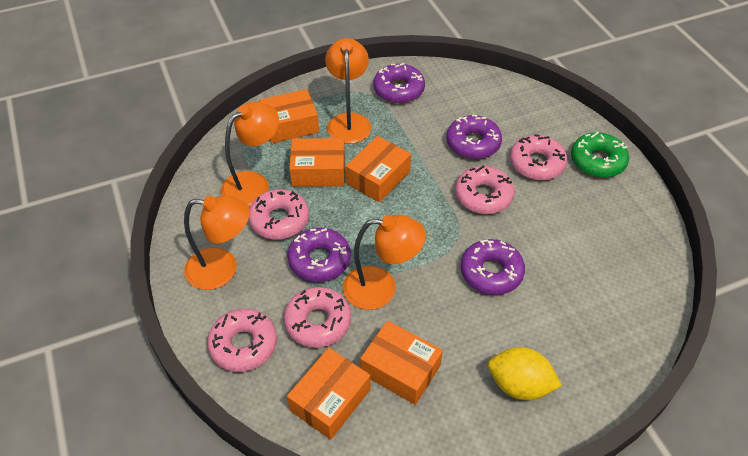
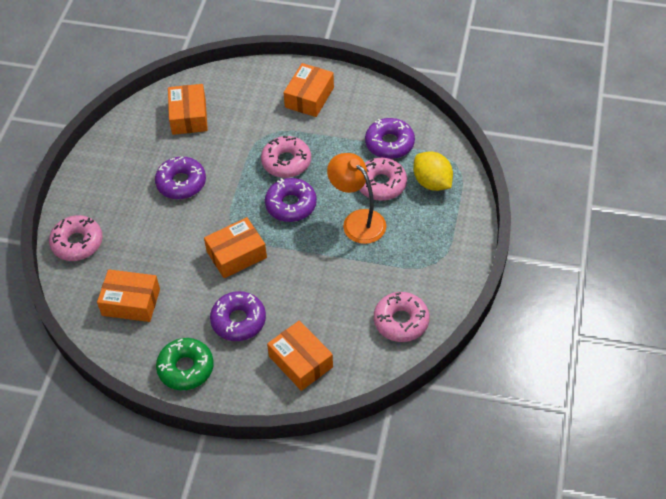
orange lamp: [184,195,250,290] [221,102,279,206] [325,38,371,144] [343,215,426,310] = 4 -> [327,153,386,244] = 1
pink donut: [207,309,277,372] [249,189,309,240] [284,287,351,348] [455,165,515,214] [510,134,567,180] = 5 -> [49,215,103,261] [261,136,311,178] [359,158,407,201] [374,292,430,342] = 4

